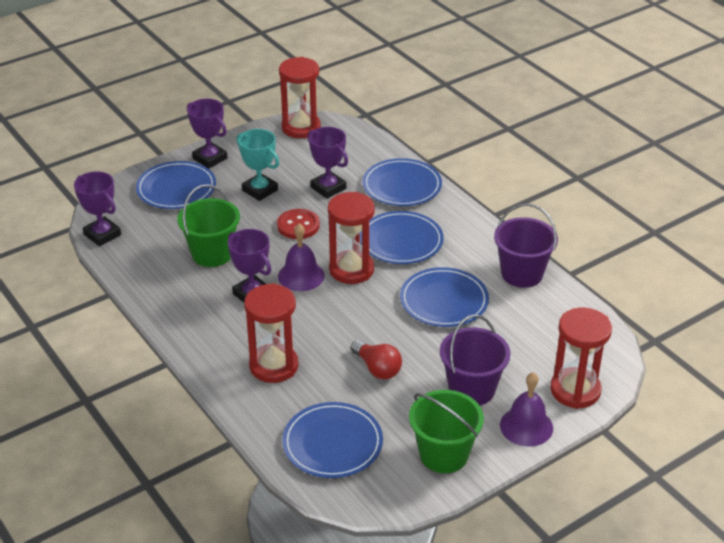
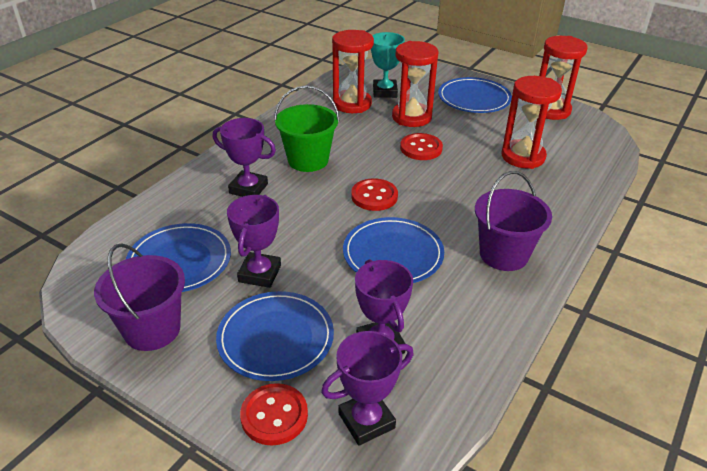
blue plate: [136,161,216,209] [282,402,383,478] [360,211,444,264] [363,158,442,206] [400,267,489,327] = 5 -> [126,223,231,292] [216,291,334,381] [343,217,444,283] [438,77,512,113] = 4
green bucket: [177,184,240,267] [409,390,484,473] = 2 -> [274,85,339,172] = 1
purple bell: [278,223,325,291] [500,372,553,446] = 2 -> none = 0
red button: [277,209,320,239] = 1 -> [240,383,308,446] [351,178,398,211] [400,133,443,160] = 3
red light bulb: [351,340,402,379] = 1 -> none = 0

